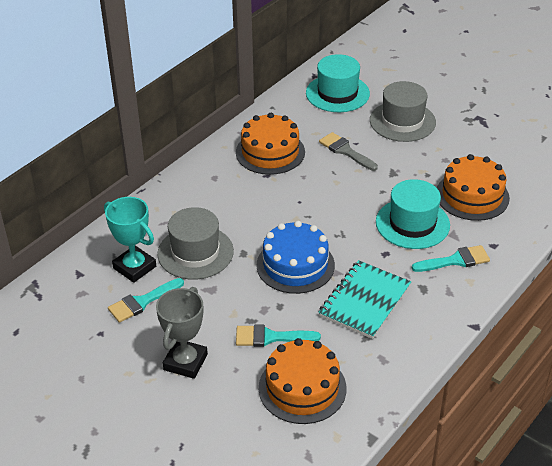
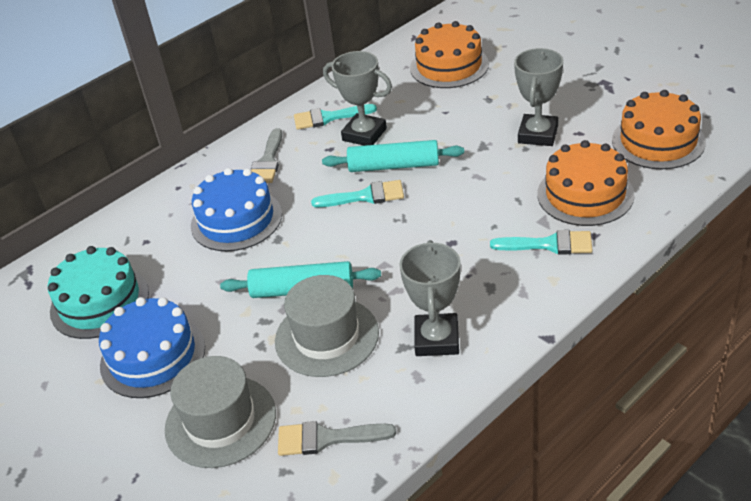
blue cake: [256,221,335,294] = 1 -> [99,297,205,398] [191,168,282,251] = 2
grey brush: [319,132,378,171] = 1 -> [251,128,282,183] [278,421,396,456] = 2
grey trophy: [156,287,208,379] = 1 -> [323,51,392,146] [399,240,461,356] [514,48,563,146] = 3
turquoise cake: none = 0 -> [48,246,149,339] = 1
turquoise hat: [306,54,370,112] [376,179,450,249] = 2 -> none = 0
turquoise notebook: [318,260,411,339] = 1 -> none = 0
turquoise rolling pin: none = 0 -> [220,261,381,298] [322,140,464,172] = 2
turquoise trophy: [104,197,156,283] = 1 -> none = 0

